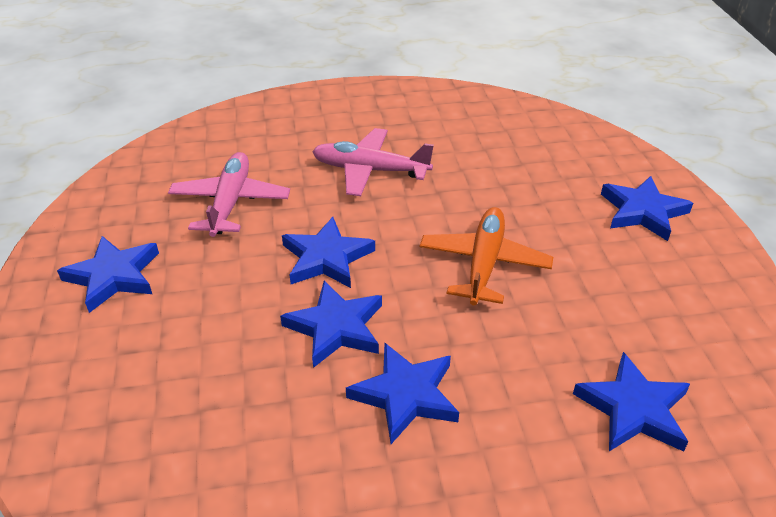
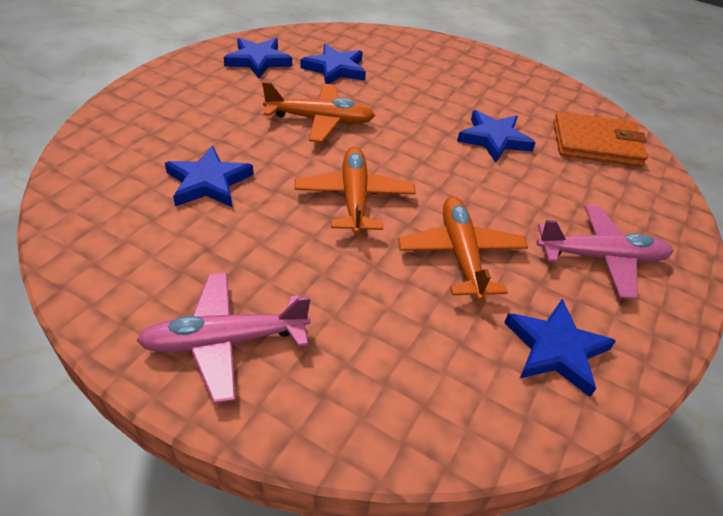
blue star: [57,236,159,313] [280,281,382,368] [282,217,375,288] [346,343,459,444] [573,352,690,452] [601,176,693,241] = 6 -> [165,146,254,207] [224,38,292,78] [301,44,366,84] [457,110,536,162] [504,299,616,397] = 5
orange plane: [420,207,553,305] = 1 -> [262,81,375,142] [294,147,416,235] [398,197,528,301] = 3
orange wallet: none = 0 -> [553,112,648,167] = 1

